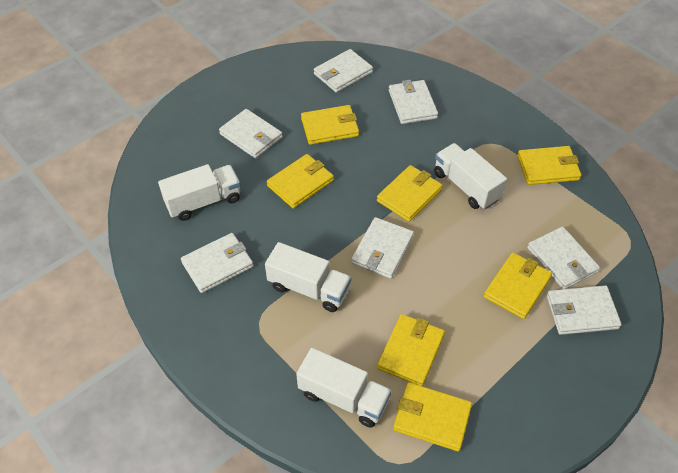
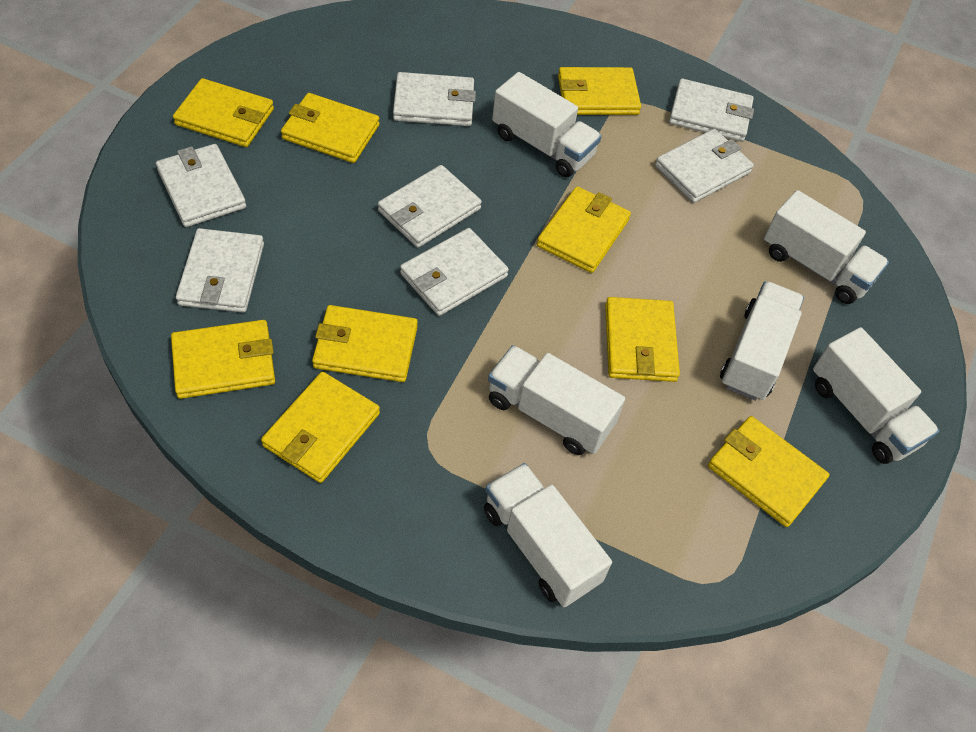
white truck: [158,164,241,221] [265,242,351,312] [296,348,392,428] [434,143,507,209] = 4 -> [484,463,612,607] [488,345,625,455] [492,72,602,177] [720,281,804,401] [764,190,889,304] [813,327,939,464] = 6
yellow wallet: [267,154,334,209] [301,105,359,145] [377,165,443,222] [377,314,445,386] [393,382,472,451] [484,253,552,319] [517,146,581,185] = 7 -> [171,320,275,399] [173,78,274,147] [261,372,380,483] [281,93,380,163] [312,305,418,382] [537,186,631,273] [558,67,641,115] [605,297,680,382] [708,416,829,527] = 9

